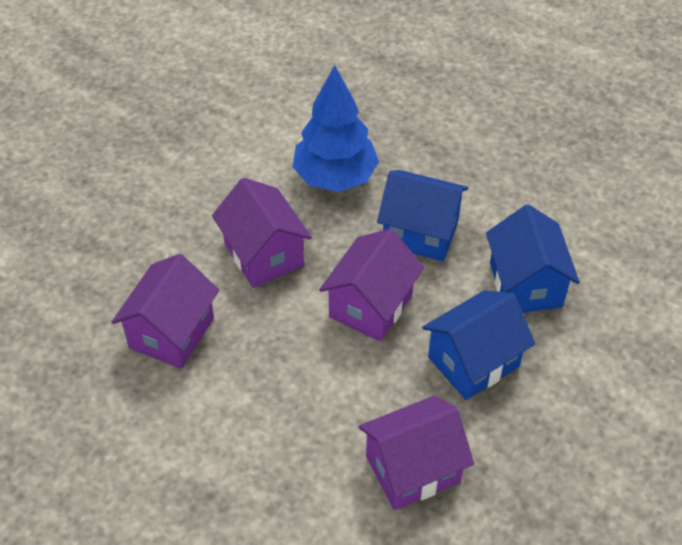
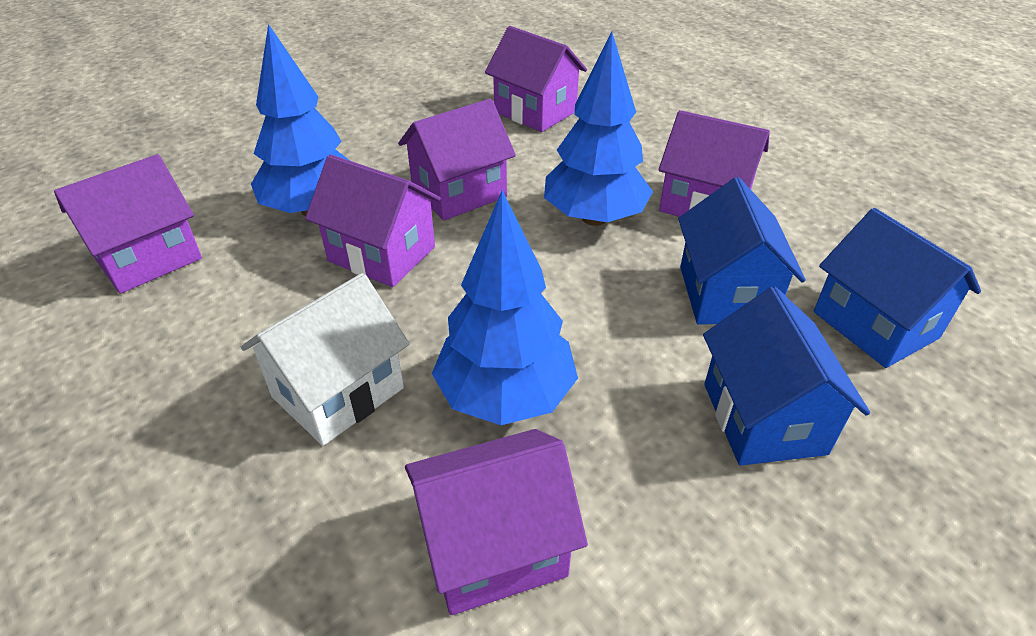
blue tree: [293,65,379,192] = 1 -> [251,24,350,216] [432,190,578,425] [544,31,653,226] = 3
purple house: [112,254,219,369] [212,178,312,288] [319,229,424,342] [359,396,474,510] = 4 -> [54,154,202,294] [305,154,441,287] [398,99,516,221] [405,429,588,615] [485,26,587,132] [658,110,770,217] = 6
white house: none = 0 -> [241,273,409,446] = 1

